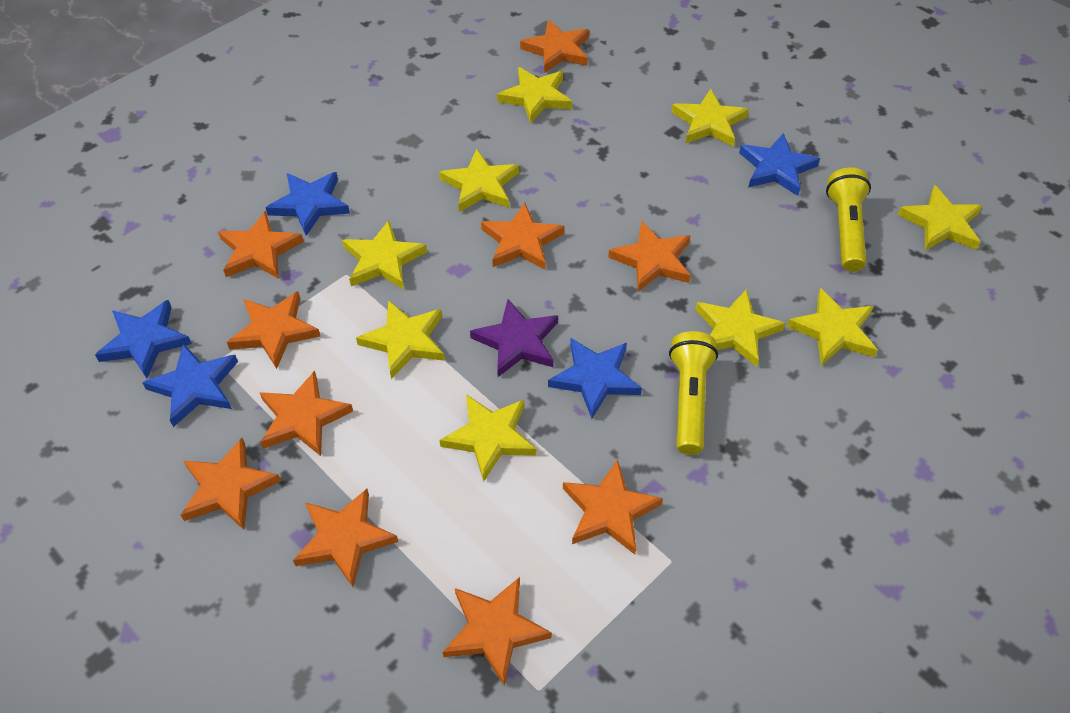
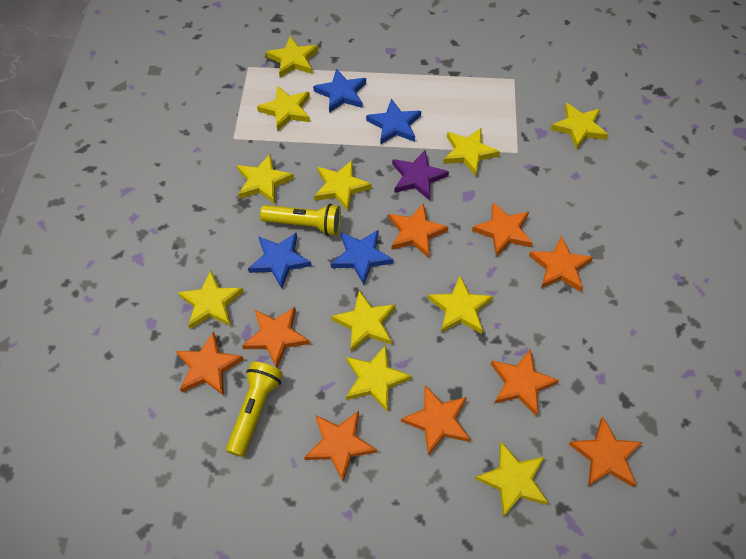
blue star: [95,300,192,378] [142,344,238,427] [266,172,350,236] [548,338,642,419] [739,133,820,196] = 5 -> [248,233,312,288] [313,68,366,113] [331,229,394,285] [366,98,421,145] = 4
orange star: [181,438,281,530] [218,211,304,279] [227,291,320,369] [259,371,353,456] [293,489,398,587] [443,577,552,686] [481,203,565,270] [520,20,589,73] [563,459,663,554] [608,221,691,292] = 10 -> [176,332,244,396] [242,307,310,368] [304,411,377,481] [389,203,448,258] [401,385,470,456] [472,202,533,257] [491,349,559,416] [529,236,593,292] [569,417,643,487] = 9
yellow star: [342,220,427,289] [356,300,445,379] [439,149,519,212] [439,394,537,482] [497,67,572,124] [672,89,749,147] [695,289,785,367] [787,288,878,366] [898,185,983,250] = 9 -> [178,271,244,329] [237,154,294,204] [257,86,310,132] [266,36,318,77] [314,160,372,211] [331,290,396,352] [346,345,412,411] [428,276,493,334] [443,128,500,176] [475,442,549,518] [550,103,608,150] = 11

